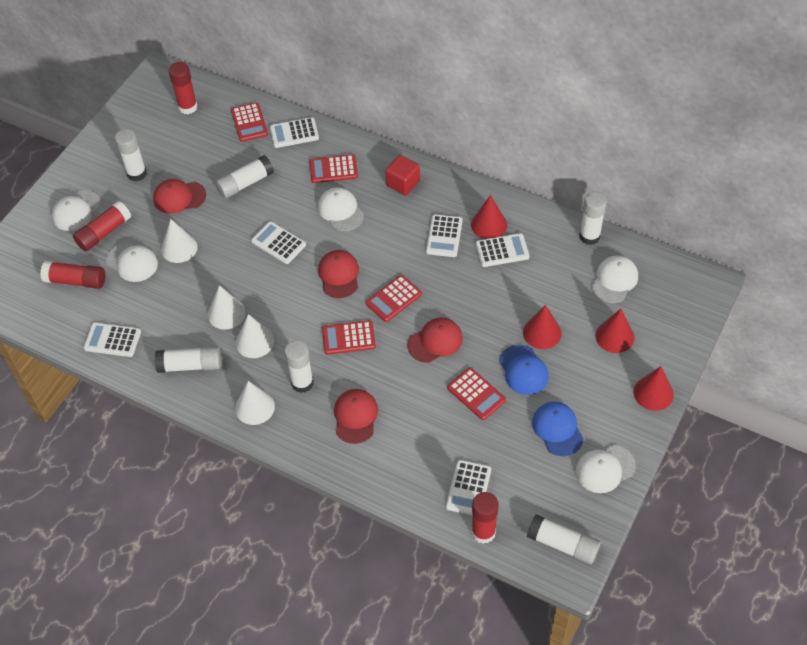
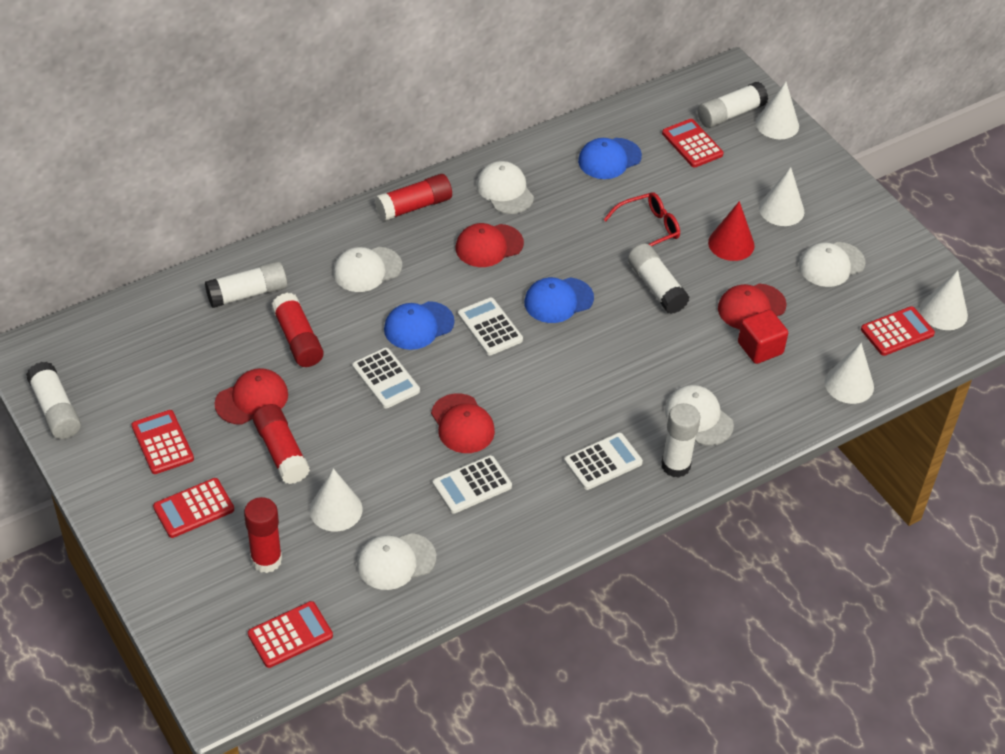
blue cap: [499,345,549,395] [532,402,584,456] = 2 -> [384,301,455,350] [524,277,594,323] [578,138,642,179] = 3
red cone: [471,195,507,239] [523,305,562,349] [596,309,634,353] [633,366,674,411] = 4 -> [708,201,755,261] = 1
red glasses: none = 0 -> [603,192,680,246] = 1
white calculator: [84,322,141,357] [251,221,306,264] [270,117,319,148] [426,214,462,257] [446,460,491,516] [476,233,530,267] = 6 -> [352,348,420,409] [433,455,512,514] [458,297,523,355] [564,433,643,490] = 4
white cone: [161,219,198,263] [208,285,246,329] [235,381,275,425] [236,314,274,358] = 4 -> [310,468,363,531] [756,82,799,139] [759,167,804,226] [825,343,874,404] [920,270,968,330] = 5
white glue stick: [115,129,147,182] [155,346,221,373] [215,155,274,198] [284,340,314,393] [527,514,600,564] [579,191,607,245] = 6 -> [26,362,81,439] [205,261,287,308] [628,244,689,314] [662,403,700,478] [698,82,768,128] = 5

